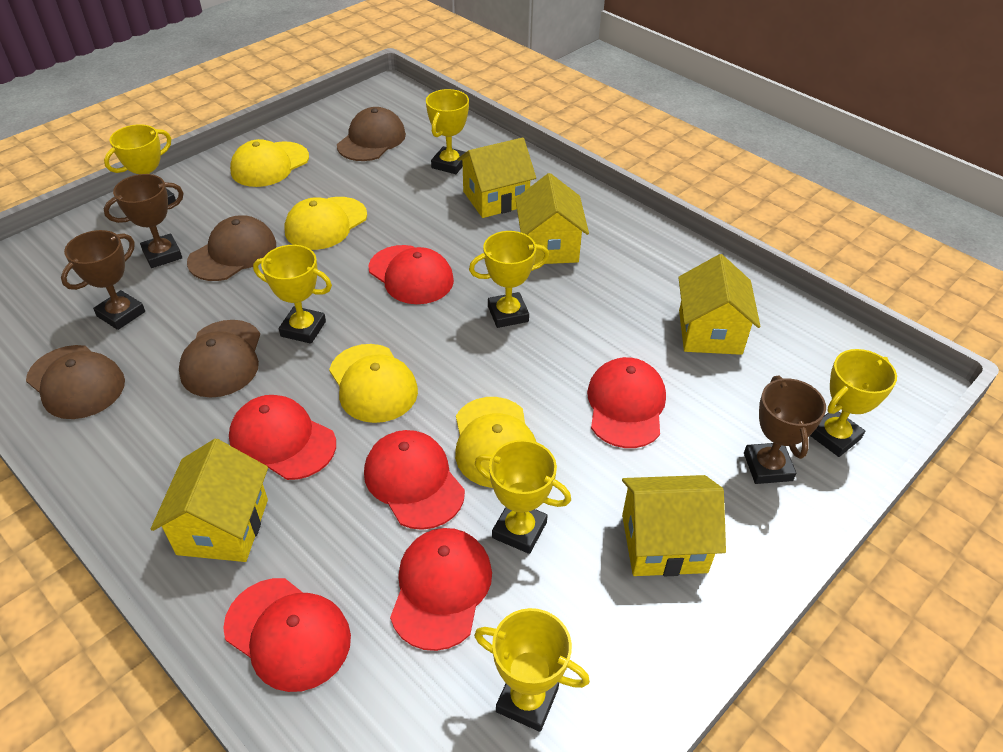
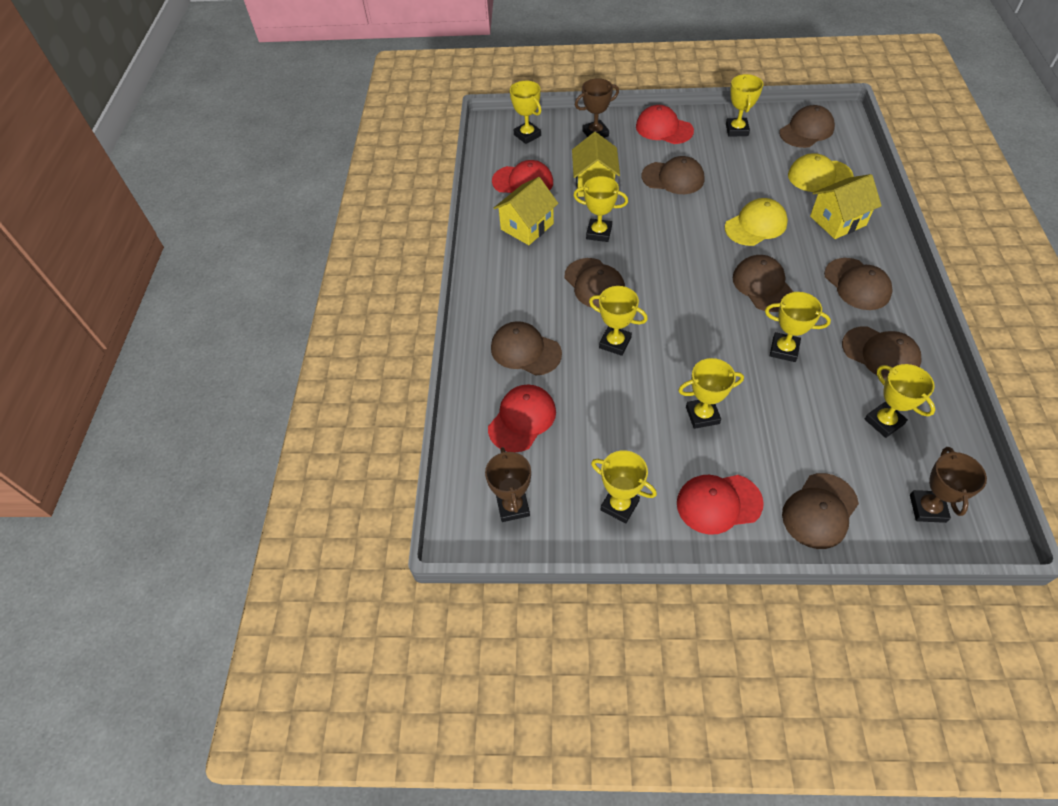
brown cap: [26,345,125,419] [179,320,260,397] [187,215,276,281] [337,107,406,161] = 4 -> [491,321,562,376] [565,258,625,308] [642,156,704,194] [733,255,794,312] [779,105,835,148] [782,473,859,549] [824,258,893,310] [842,326,922,379] = 8
red cap: [223,578,351,692] [229,395,336,480] [364,430,465,530] [368,245,454,304] [390,528,492,651] [587,357,666,448] = 6 -> [488,385,556,452] [492,160,553,193] [636,105,694,144] [677,475,764,535] = 4
yellow cap: [230,139,309,187] [284,197,367,250] [329,344,418,423] [455,397,536,488] = 4 -> [725,198,788,246] [788,153,854,192] = 2
yellow house: [151,439,268,562] [457,137,536,218] [515,173,589,264] [622,475,726,576] [678,254,761,355] = 5 -> [494,177,558,245] [572,132,620,197] [810,174,882,239] = 3
yellow trophy: [104,124,176,205] [253,245,332,344] [426,89,469,174] [469,231,549,328] [474,608,590,732] [475,440,571,554] [810,349,897,457] = 7 -> [510,81,542,144] [573,176,628,242] [589,286,648,356] [591,450,657,523] [678,358,744,429] [726,74,763,137] [765,292,831,362] [865,364,935,438] = 8

